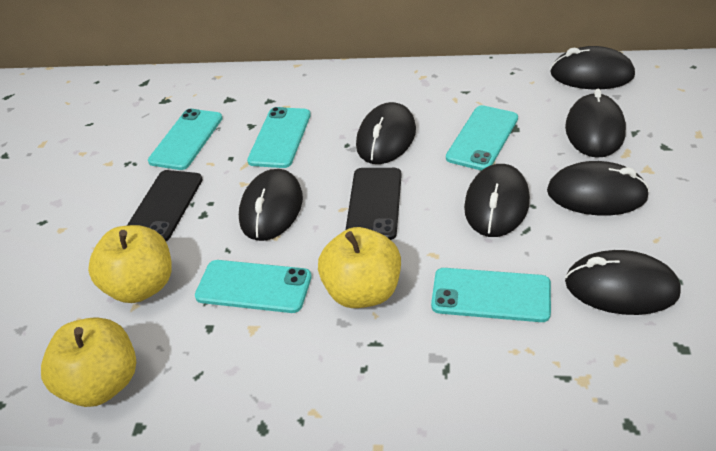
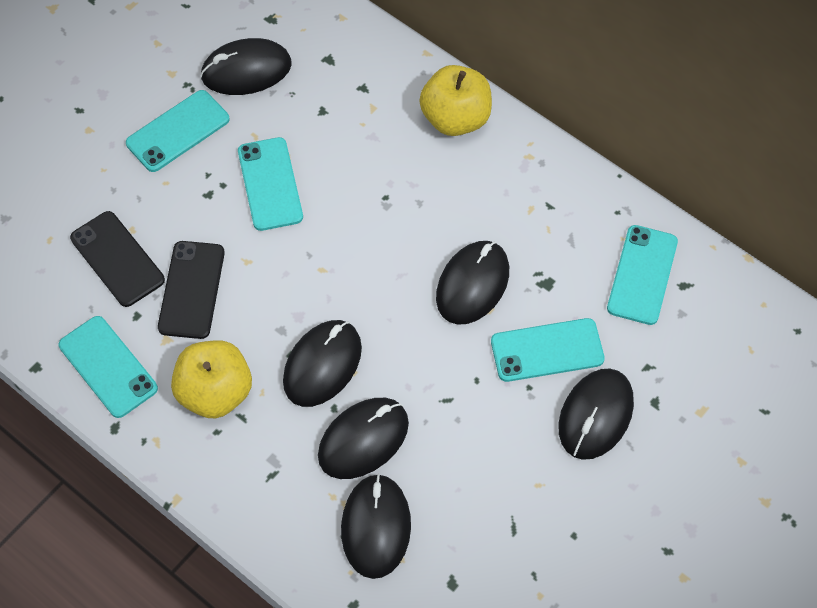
black mouse: [239,169,303,241] [356,102,416,164] [464,164,530,237] [547,161,650,216] [550,46,635,89] [565,89,626,158] [565,250,681,315] = 7 -> [200,38,292,95] [283,320,362,407] [318,398,409,479] [341,474,411,579] [436,241,509,325] [559,369,634,460] = 6
yellow apple: [41,318,136,407] [88,225,172,303] [318,227,401,308] = 3 -> [171,340,252,418] [419,65,492,136] = 2

